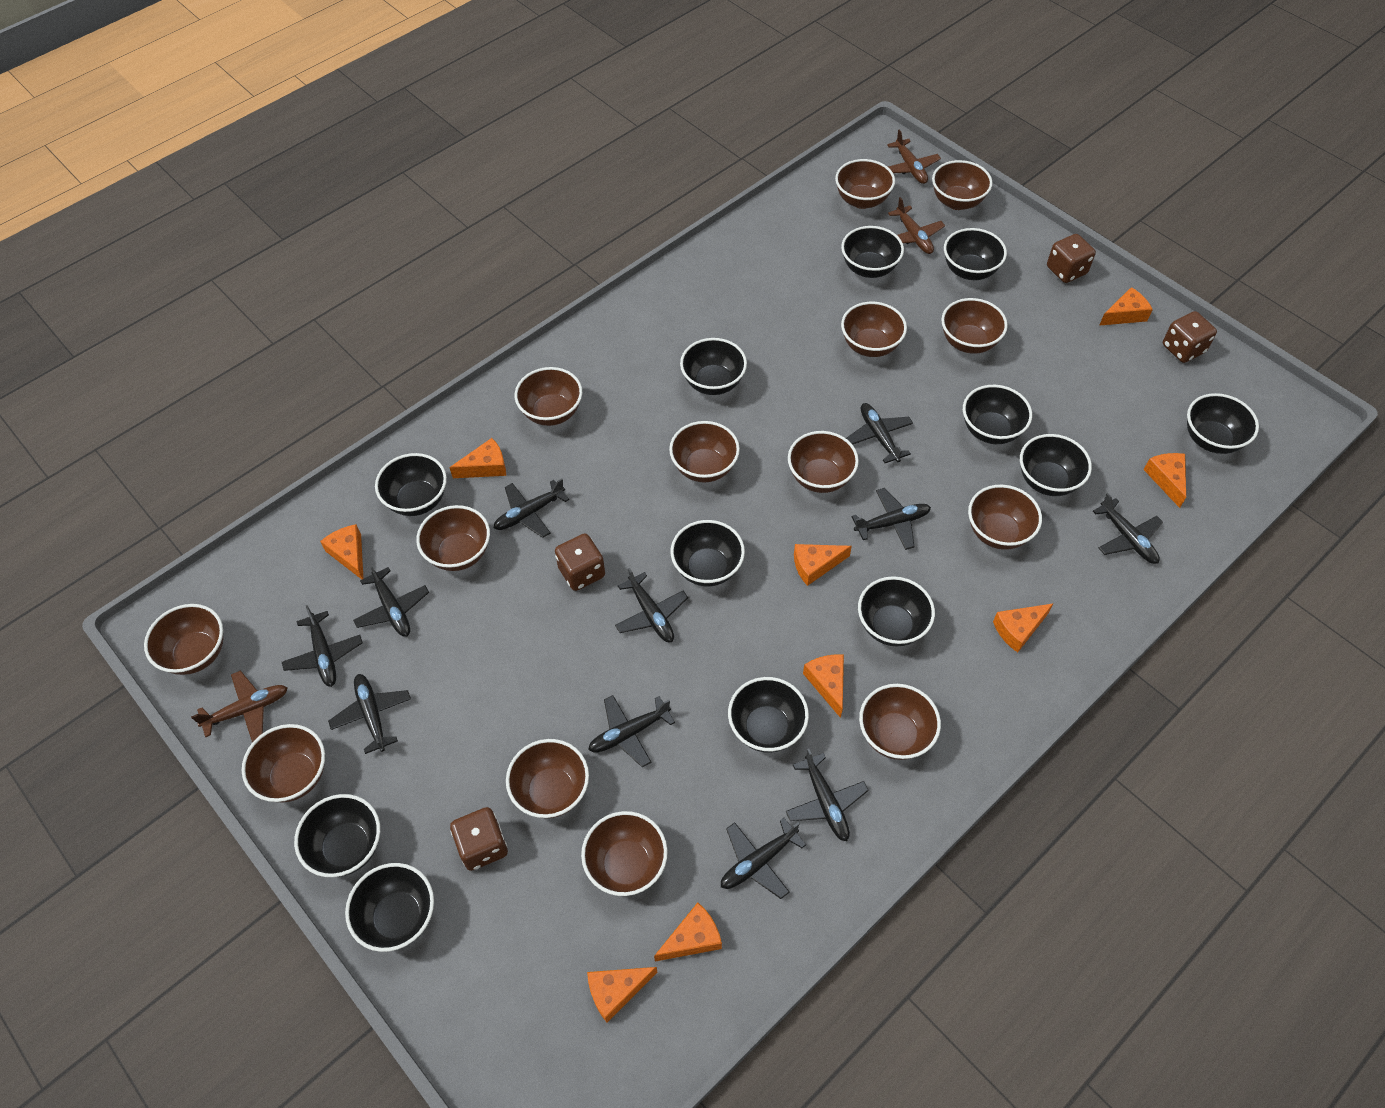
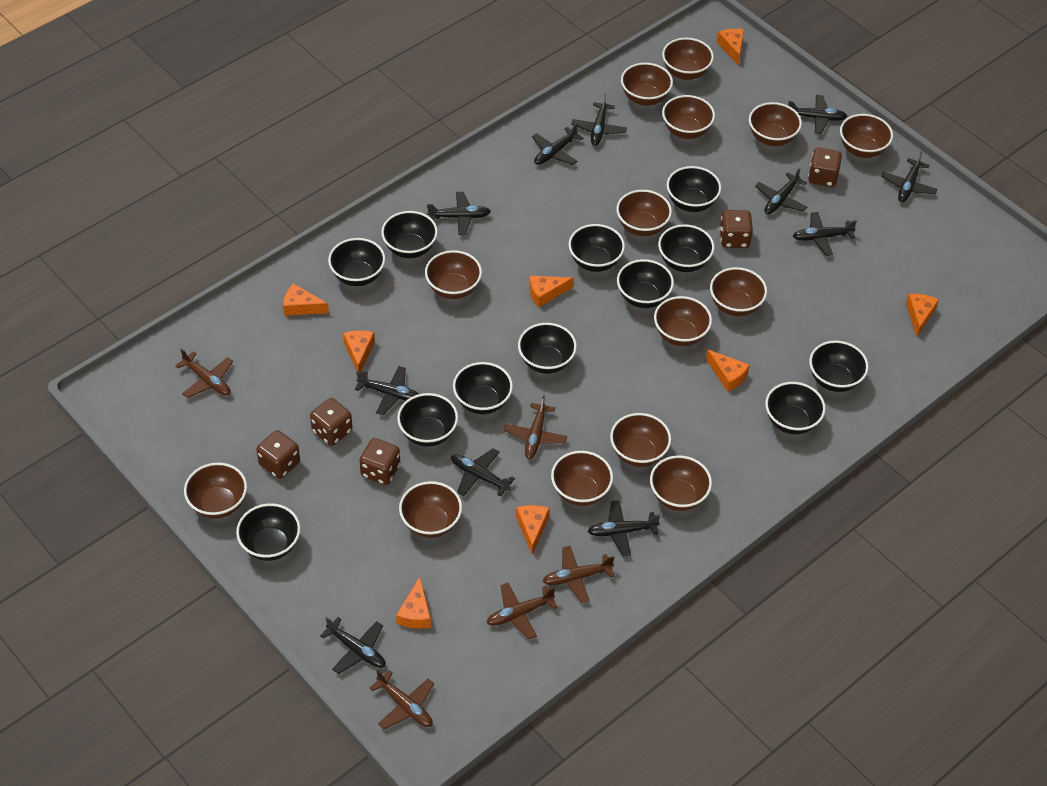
brown dice: [450,807,508,871] [555,533,605,591] [1047,234,1096,283] [1163,311,1217,363] = 4 -> [256,430,300,479] [310,398,353,446] [359,438,400,485] [720,210,753,248] [808,147,842,187] = 5
brown plane: [191,670,287,742] [887,129,941,184] [888,197,945,254] = 3 -> [175,349,233,398] [370,669,434,729] [487,583,558,640] [504,395,567,459] [543,546,615,603] = 5
orange cheese: [320,524,363,579] [449,438,506,478] [587,967,657,1023] [654,902,722,961] [794,544,852,586] [803,654,844,718] [993,603,1054,653] [1099,287,1153,326] [1144,453,1186,508] = 9 -> [283,283,329,316] [343,330,375,372] [396,577,431,629] [516,505,550,554] [529,276,574,308] [706,349,750,392] [717,29,744,65] [906,294,939,337] = 8

